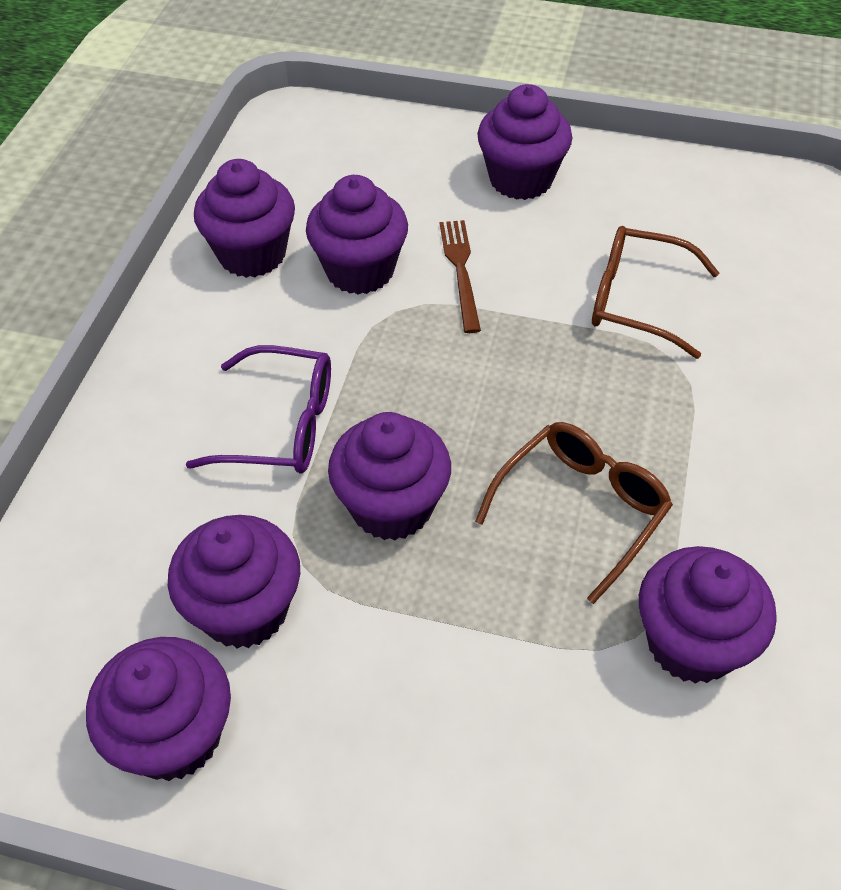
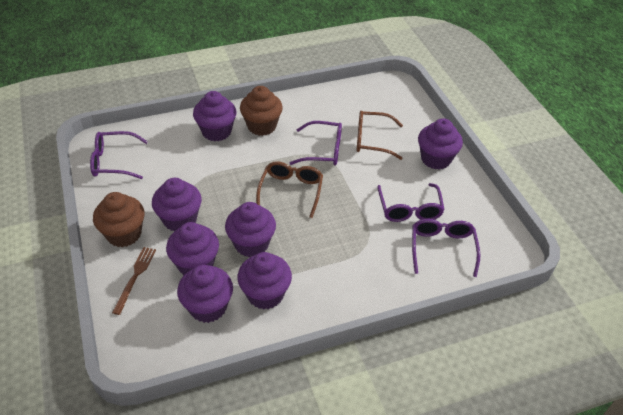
brown cupcake: none = 0 -> [93,192,145,247] [240,86,283,136] = 2
purple glasses: [186,345,331,474] = 1 -> [90,131,148,179] [290,121,342,165] [377,183,445,222] [412,219,480,277] = 4

